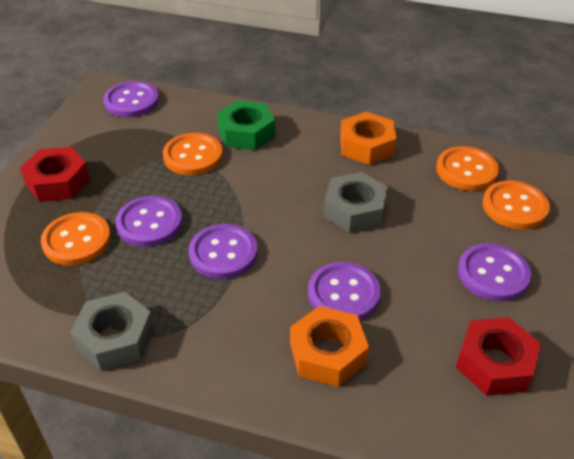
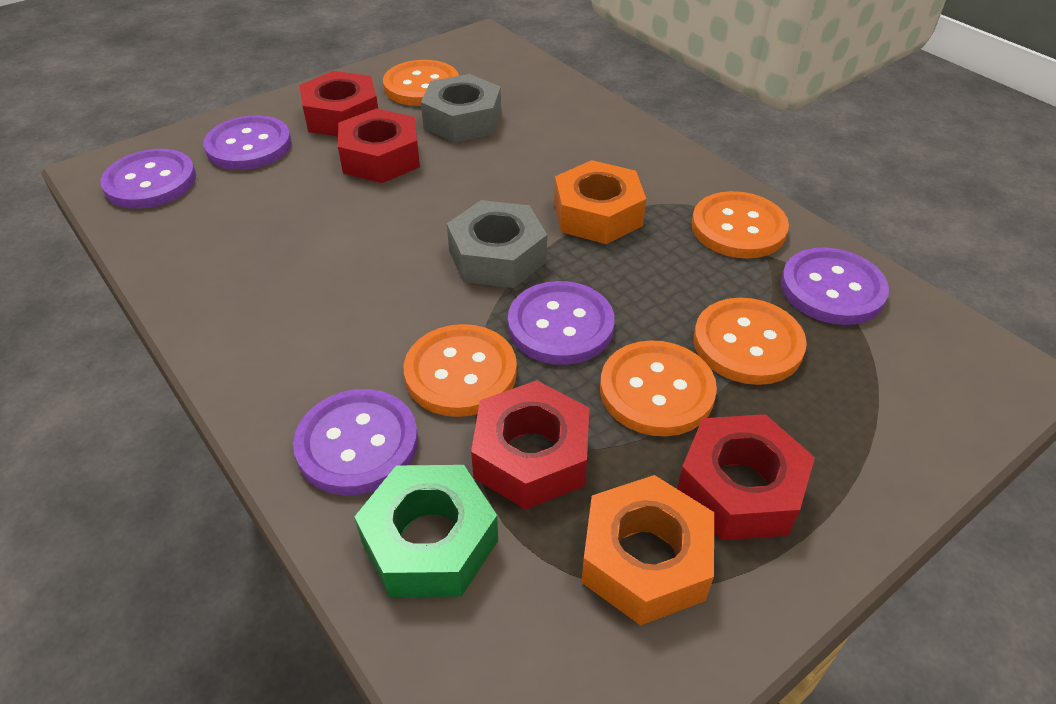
orange button: [41,212,111,266] [163,133,223,175] [436,146,499,191] [483,181,550,229] = 4 -> [383,60,459,106] [404,324,517,417] [600,340,717,436] [691,191,789,259] [693,298,807,385] = 5
red nut: [20,147,90,202] [456,317,541,396] = 2 -> [299,71,378,136] [338,108,420,183] [471,380,589,510] [677,414,815,540] = 4

